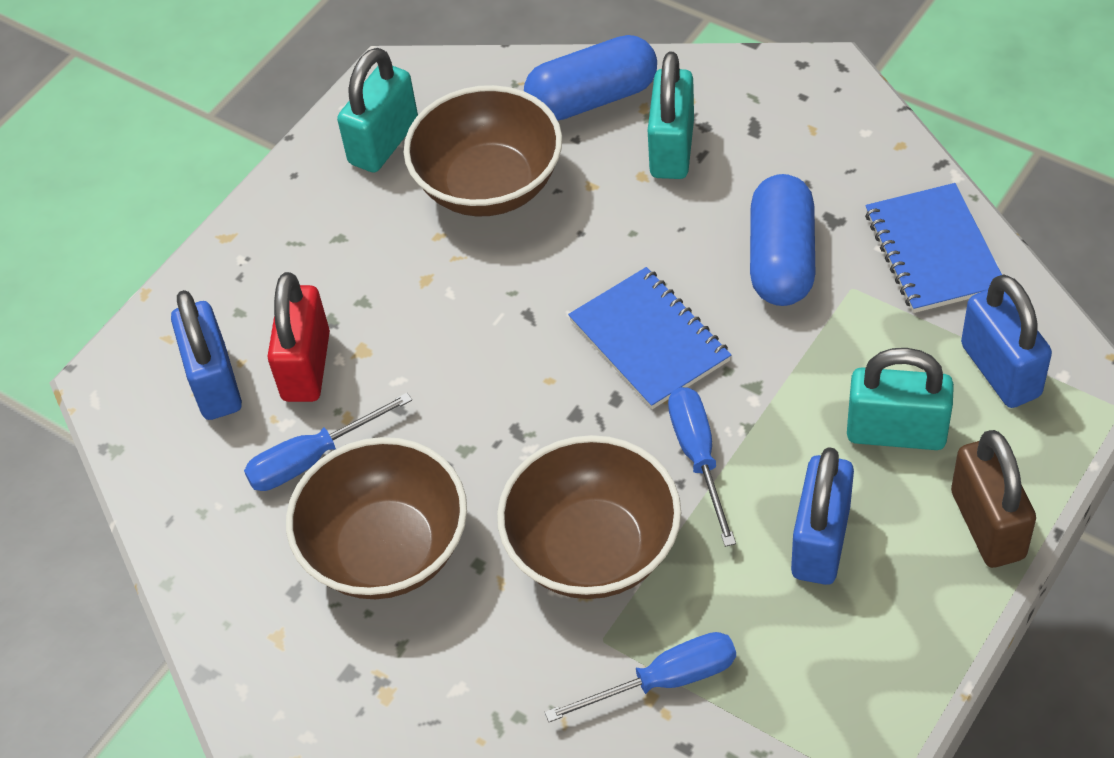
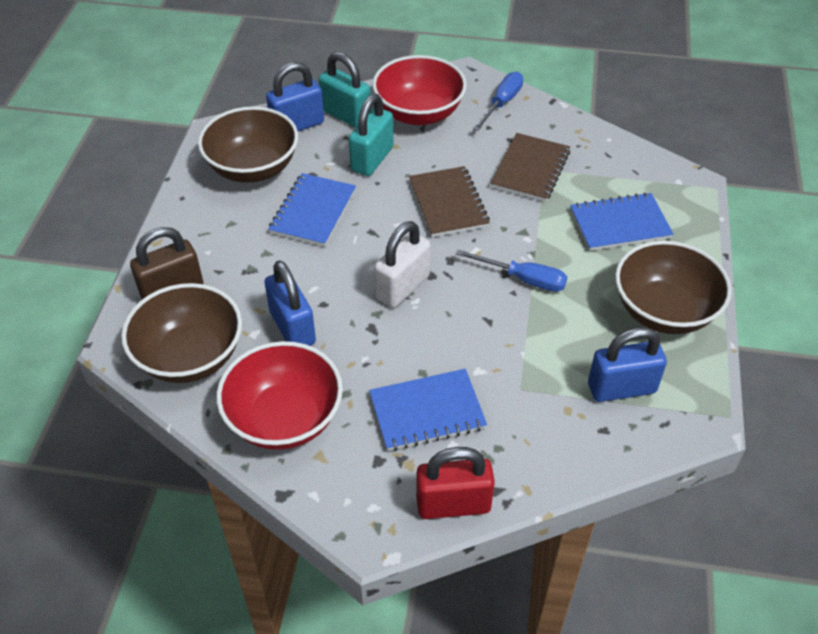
blue capsule: [524,35,657,121] [750,174,815,306] = 2 -> none = 0
blue notebook: [568,267,731,409] [865,183,1002,313] = 2 -> [268,173,356,247] [369,369,487,451] [570,192,674,251] = 3
blue screwdriver: [244,393,412,491] [545,632,736,722] [668,387,736,547] = 3 -> [456,249,567,292] [473,72,523,131] = 2
brown notebook: none = 0 -> [409,166,490,237] [490,133,570,202] = 2
red bowl: none = 0 -> [216,341,343,450] [372,55,467,125] = 2
turquoise padlock: [337,48,418,172] [648,52,694,179] [847,348,954,450] = 3 -> [319,52,371,128] [349,94,394,176] = 2
white padlock: none = 0 -> [374,221,431,308] = 1

